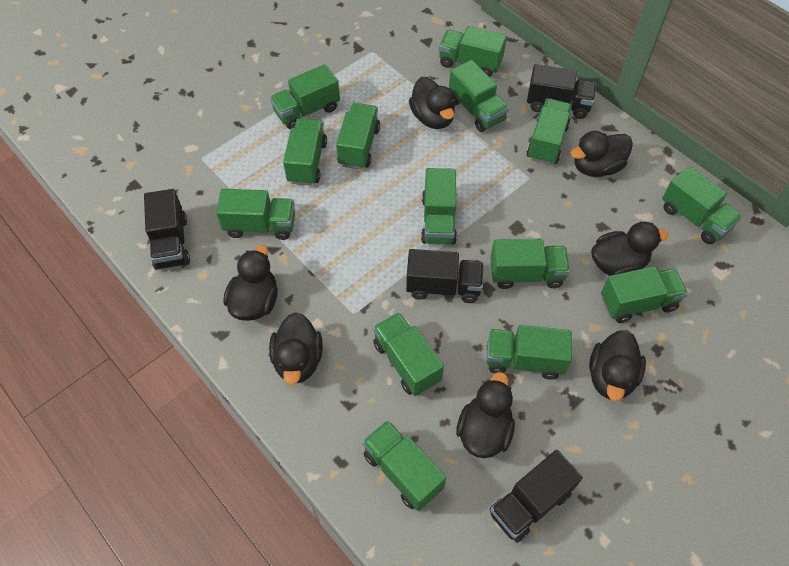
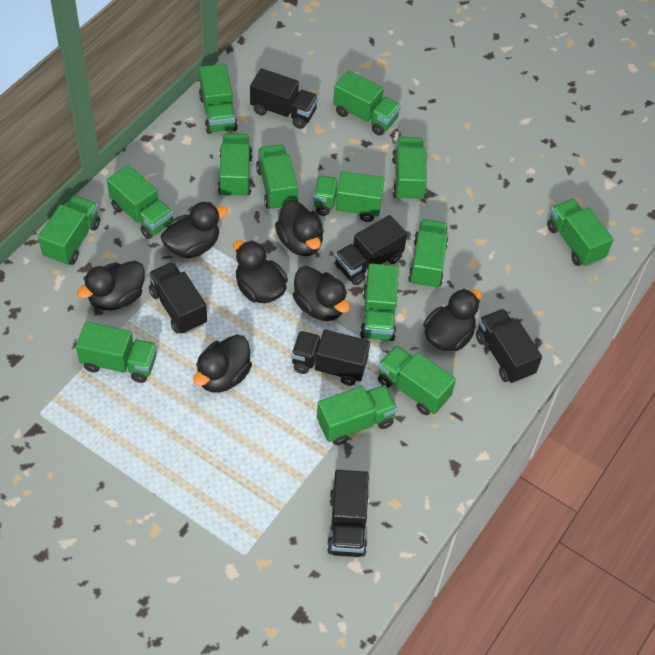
black truck: [144,189,190,270] [406,249,484,303] [489,450,583,543] [527,64,596,119] = 4 -> [148,262,207,334] [250,68,318,129] [291,330,370,386] [327,470,369,557] [335,215,407,285] [476,309,542,383] = 6

